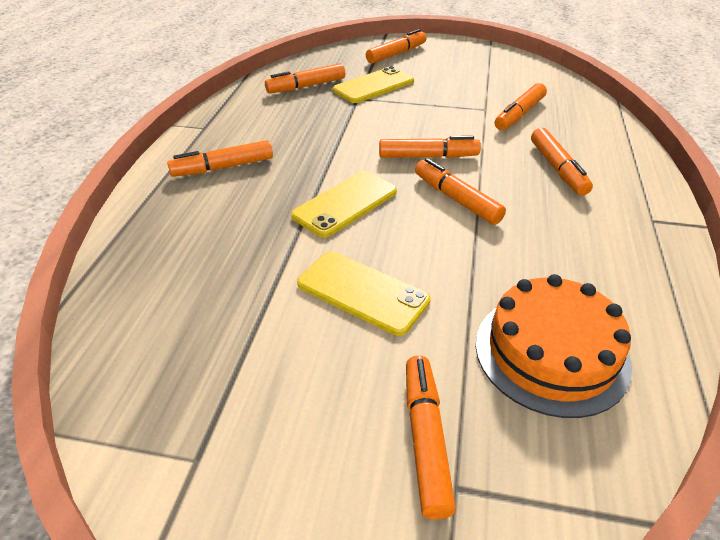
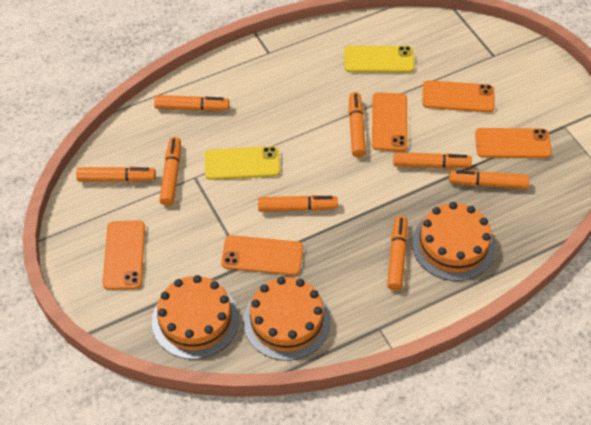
orange cake: [476,274,632,418] = 1 -> [152,275,239,359] [243,277,331,361] [412,202,495,281] = 3
orange phone: none = 0 -> [103,221,145,290] [221,235,303,275] [372,92,408,151] [422,80,495,112] [475,128,552,158] = 5
yellow phone: [291,171,397,238] [297,251,431,336] [333,66,414,103] = 3 -> [205,146,280,180] [344,46,415,73] = 2

